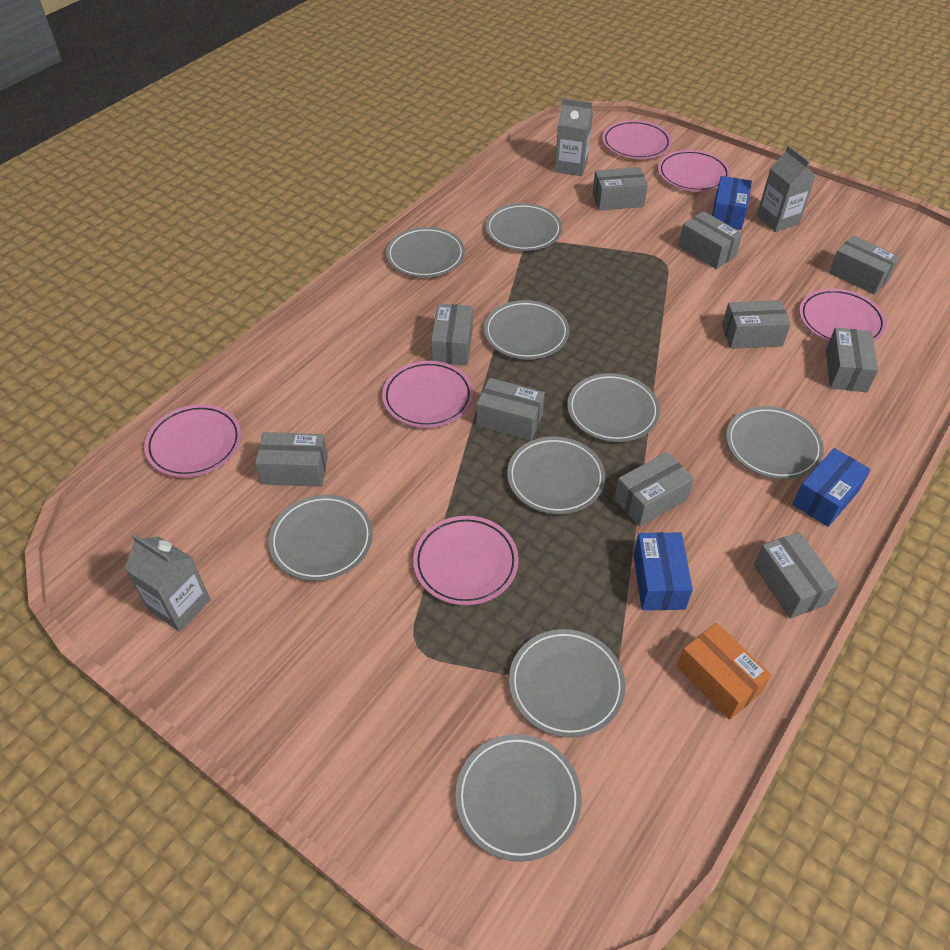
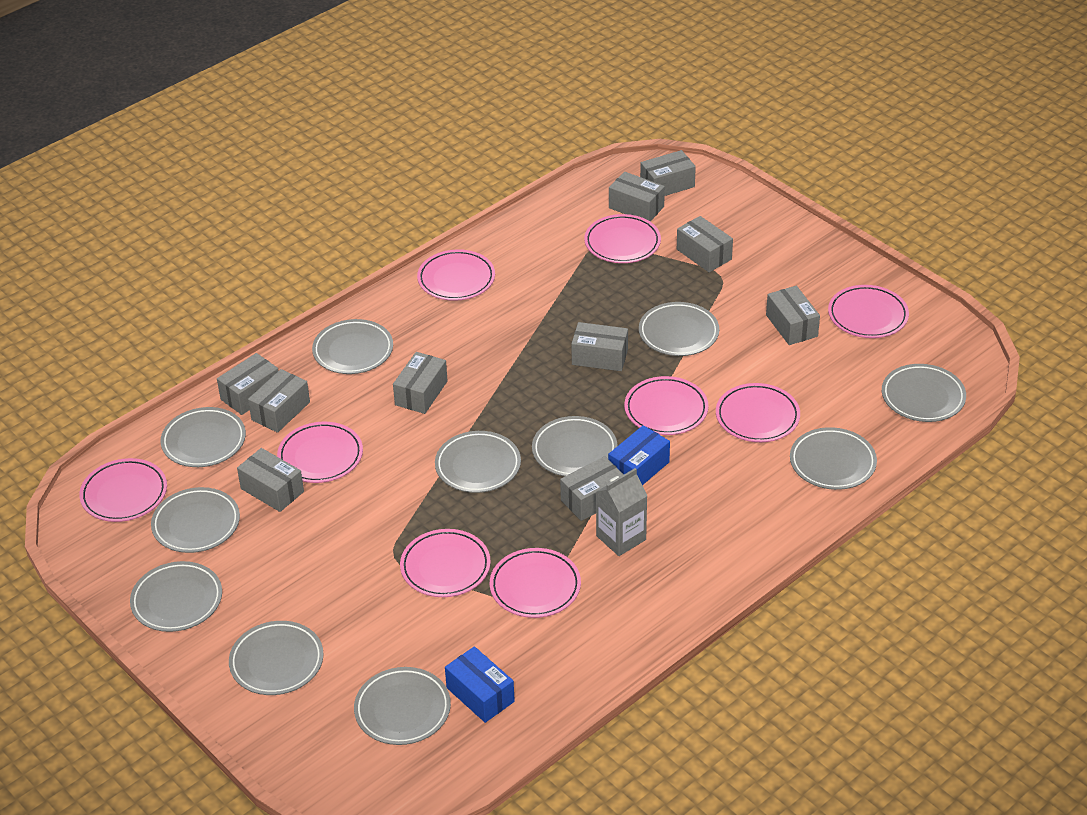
blue box: [633,532,693,610] [712,176,752,230] [792,448,871,527] = 3 -> [445,646,515,723] [608,425,670,485] = 2
grey carton: [125,534,211,632] [554,98,593,176] [757,145,816,232] = 3 -> [596,468,648,556] = 1
grey plate: [269,495,373,581] [386,227,465,277] [455,734,581,862] [484,300,569,359] [486,203,562,251] [507,437,605,514] [509,629,625,738] [567,373,660,442] [726,406,824,479] = 9 -> [130,561,222,632] [151,487,240,553] [161,407,246,467] [229,621,323,695] [312,319,393,374] [354,667,451,745] [435,431,521,493] [532,416,617,476] [639,302,719,356] [790,427,877,490] [882,364,966,422] = 11
orange box: [677,623,772,720] = 1 -> none = 0
pink plate: [144,404,241,477] [382,361,473,428] [413,516,519,605] [602,120,672,159] [658,150,731,192] [799,288,887,342] = 6 -> [79,458,167,522] [277,422,363,483] [400,529,491,597] [417,249,495,301] [490,548,581,618] [584,214,661,263] [624,376,708,435] [716,383,800,442] [828,285,909,338] = 9

